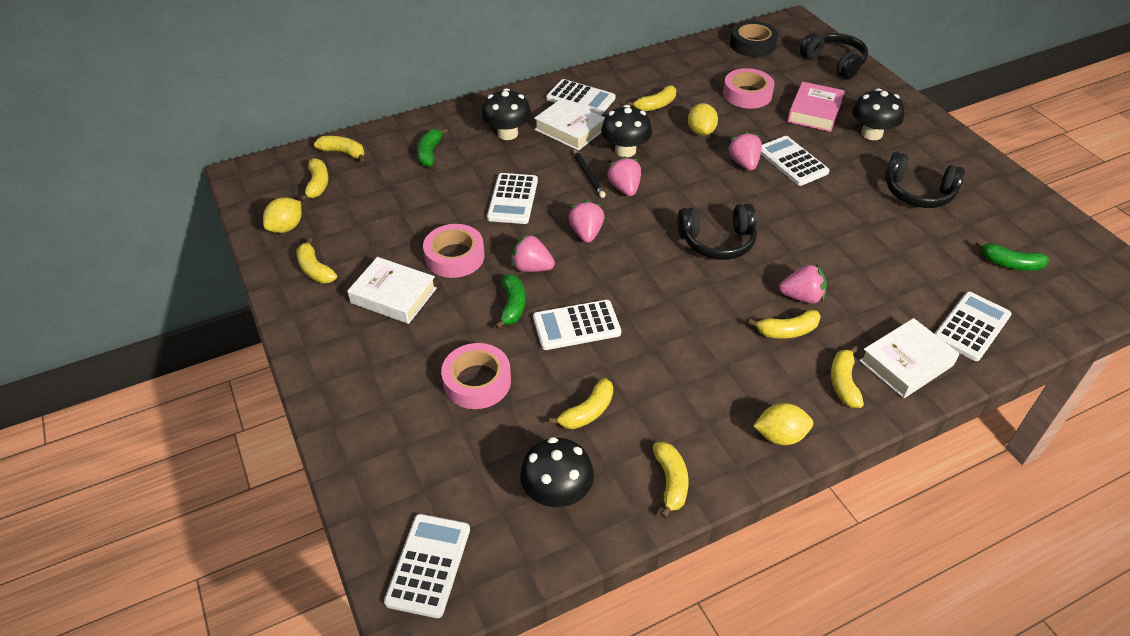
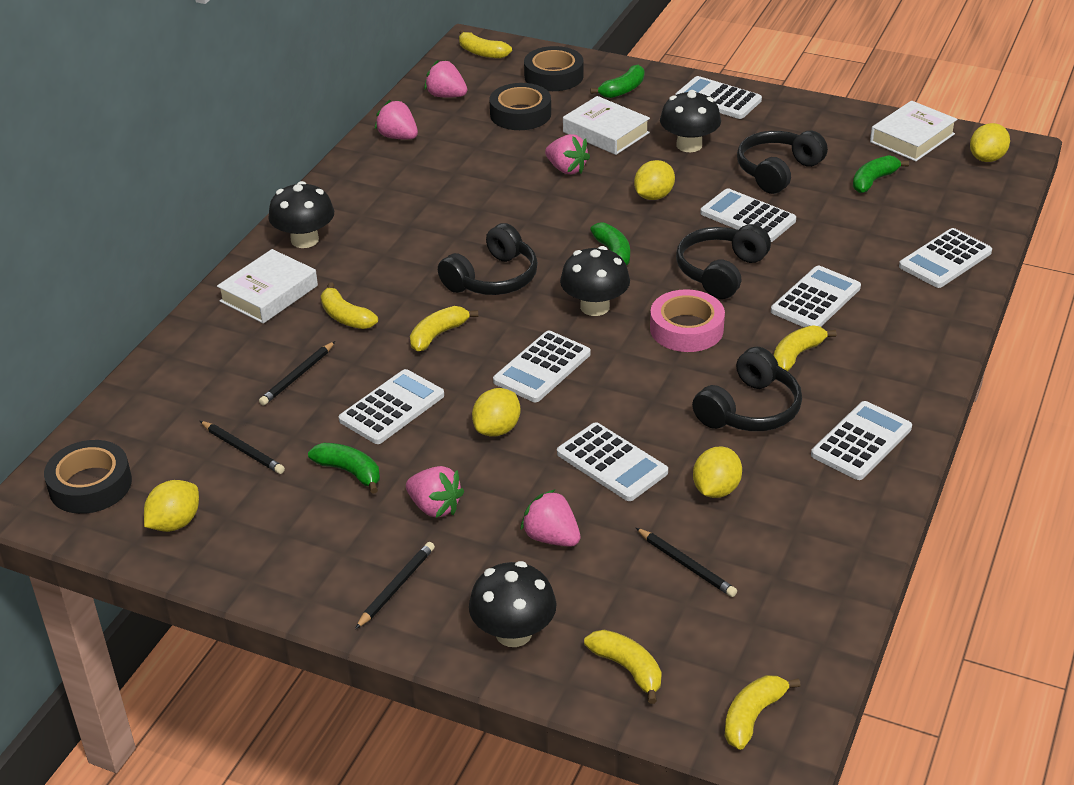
black headphones: [677,204,757,260] [800,33,868,79] [885,152,965,208] = 3 -> [438,223,538,295] [676,224,771,299] [692,347,802,431] [737,131,828,194] = 4
black pencil: [573,149,606,198] = 1 -> [200,421,285,474] [259,341,335,406] [355,542,435,629] [636,528,737,597] = 4
black tape: [730,21,778,57] = 1 -> [44,440,132,514] [489,83,551,130] [524,46,584,91] = 3
green banana: [417,128,448,167] [495,274,526,329] [976,240,1049,271] = 3 -> [308,443,380,494] [590,65,645,98] [590,223,630,266] [853,155,909,193] = 4
pink book: [787,82,845,132] = 1 -> none = 0
pink tape: [423,224,485,278] [441,343,511,409] [723,68,775,109] = 3 -> [650,289,725,352] = 1
white calculator: [384,514,470,618] [487,173,538,224] [533,300,621,350] [546,79,616,115] [761,136,830,186] [935,292,1012,361] = 6 -> [339,369,444,444] [493,331,591,402] [557,422,668,501] [675,76,762,119] [700,188,796,242] [771,266,861,327] [811,401,912,480] [899,228,992,288] = 8
yellow banana: [297,238,337,283] [300,158,329,201] [314,136,365,162] [549,378,613,429] [628,85,676,112] [652,442,689,518] [748,310,821,339] [831,346,864,408] = 8 -> [321,283,378,329] [410,306,478,352] [459,30,512,59] [584,630,662,704] [725,675,801,750] [774,325,837,371] = 6
yellow lemon: [263,197,302,233] [688,103,718,136] [753,403,813,445] = 3 -> [144,480,199,532] [472,388,520,436] [634,160,675,200] [693,446,742,498] [970,123,1010,162] = 5

